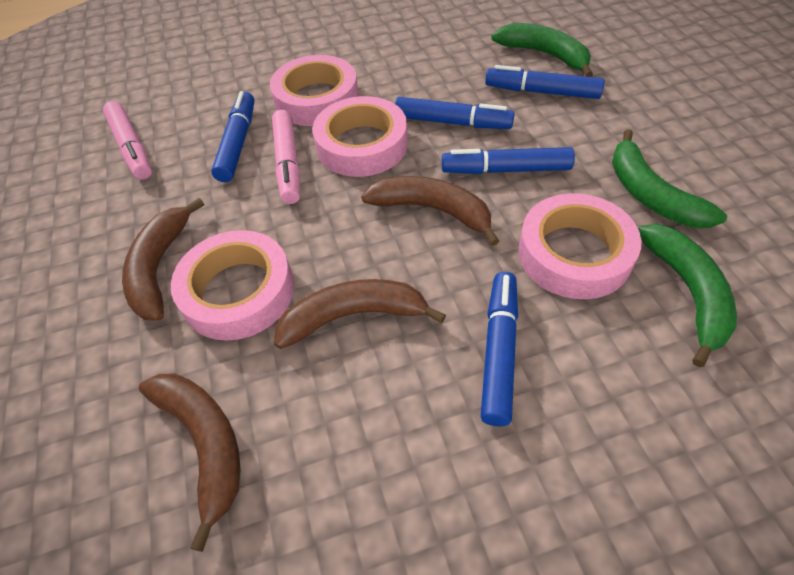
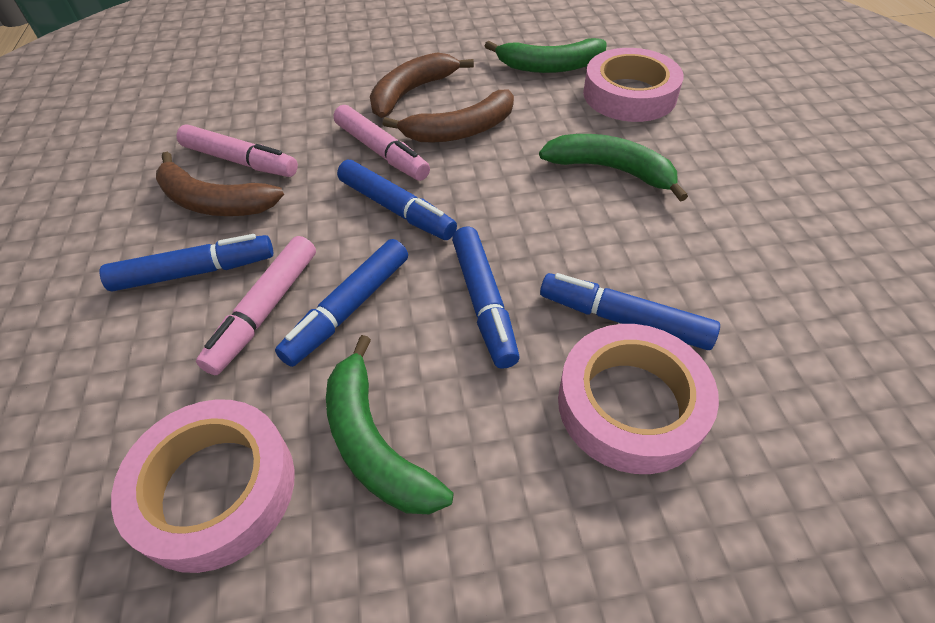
brown banana: [122,198,204,321] [139,374,240,552] [274,279,446,349] [361,176,499,246] = 4 -> [156,152,284,216] [370,52,474,118] [383,89,514,142] = 3
pink marker: [103,101,152,180] [272,110,300,204] = 2 -> [177,125,298,177] [196,236,316,375] [334,105,430,181] = 3
pink tape: [171,230,294,341] [270,55,359,126] [312,96,408,177] [518,193,641,299] = 4 -> [111,399,295,573] [558,324,719,474] [583,48,684,122] = 3

